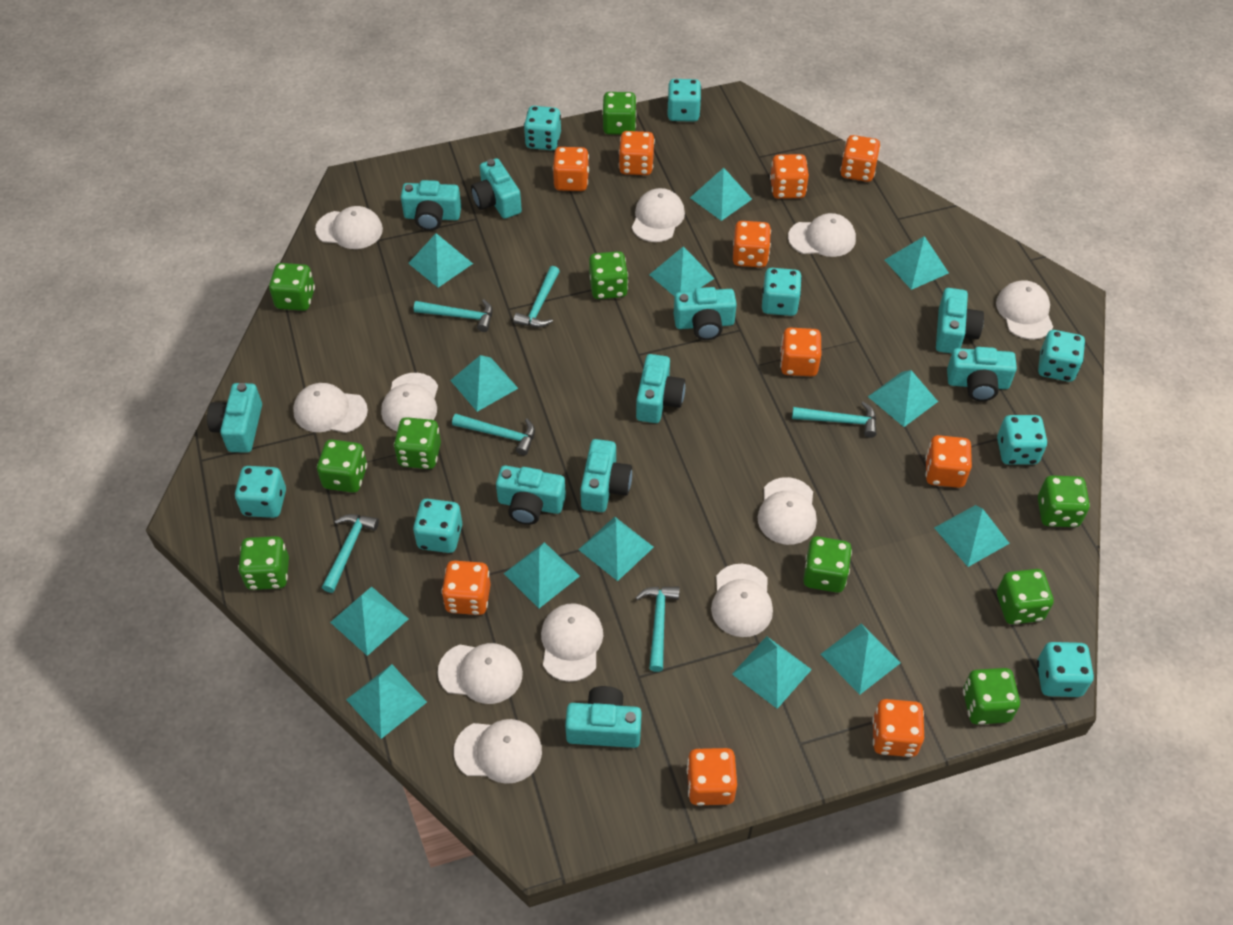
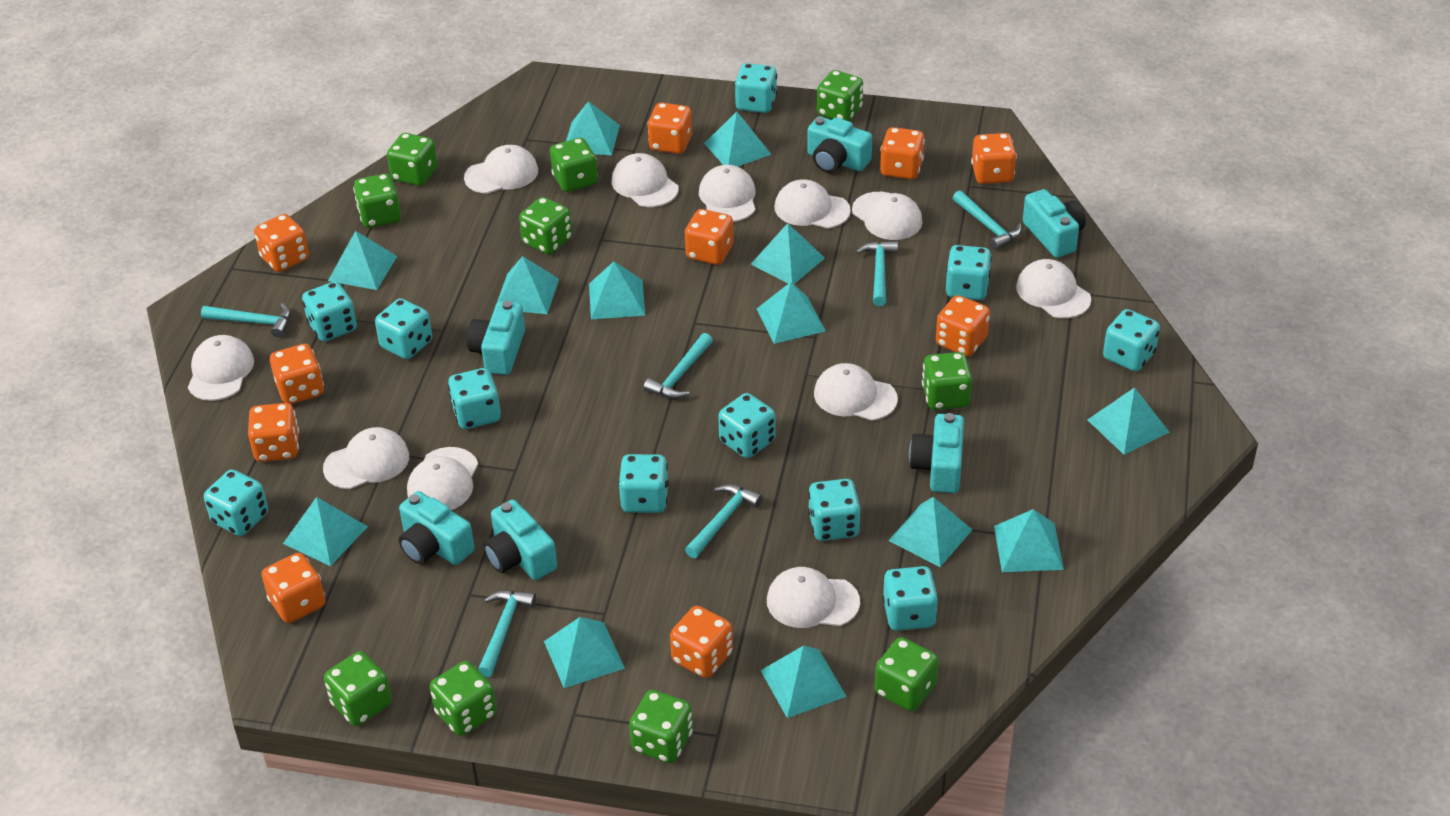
turquoise camera: [207,383,262,453] [401,180,461,231] [471,158,522,219] [496,465,566,525] [565,686,642,748] [580,439,632,512] [636,354,685,423] [674,287,737,340] [936,288,984,354] [947,347,1017,401] = 10 -> [399,491,475,565] [467,301,525,375] [484,500,557,580] [807,116,872,173] [909,413,964,493] [1023,189,1086,258] = 6
turquoise dice: [235,466,286,518] [413,499,462,553] [524,106,561,151] [667,79,701,122] [762,268,802,316] [997,415,1048,465] [1037,642,1094,697] [1038,330,1085,382] = 8 -> [204,469,268,536] [302,281,357,341] [375,298,432,359] [448,368,501,429] [618,454,669,513] [718,393,776,458] [735,63,777,113] [808,479,860,541] [883,566,938,631] [946,245,992,300] [1103,309,1160,371] = 11

